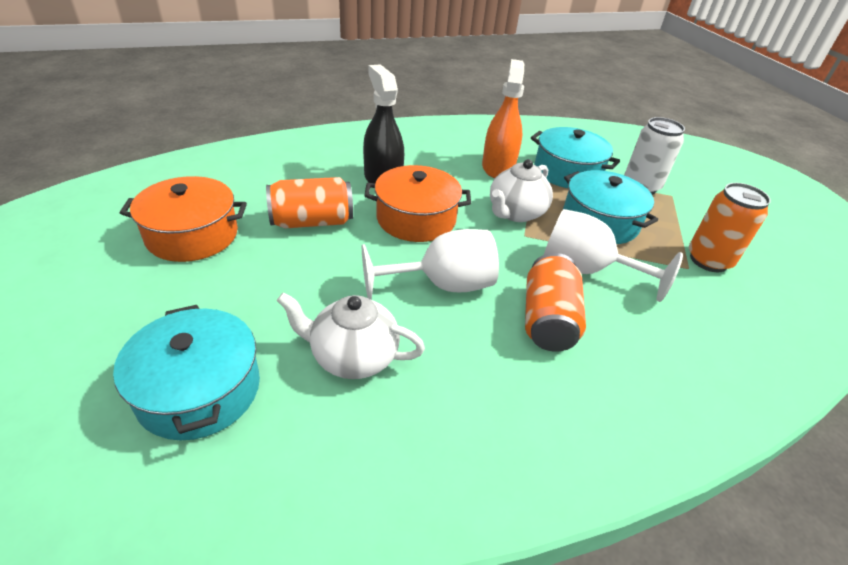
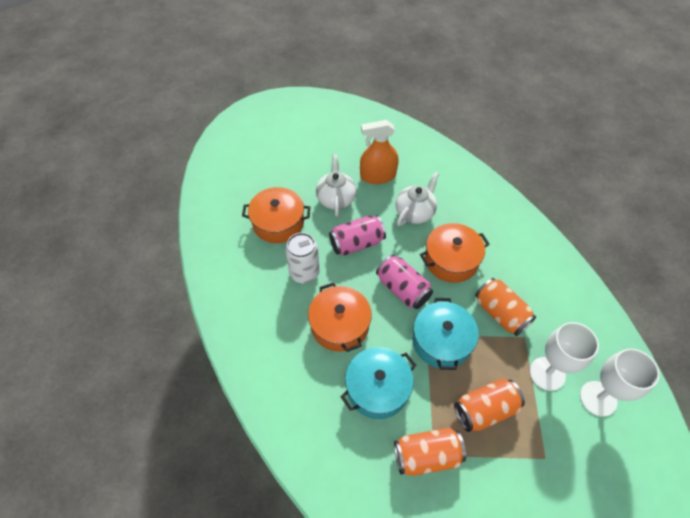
black spray bottle: [363,64,404,183] = 1 -> none = 0
orange pot: [120,176,247,262] [364,165,471,242] = 2 -> [242,187,310,243] [308,282,372,352] [420,223,490,283] = 3
pink can: none = 0 -> [329,215,386,256] [376,254,433,309] = 2
turquoise pot: [113,305,260,441] [531,127,620,188] [563,170,658,244] = 3 -> [341,347,416,419] [412,298,479,370] = 2

